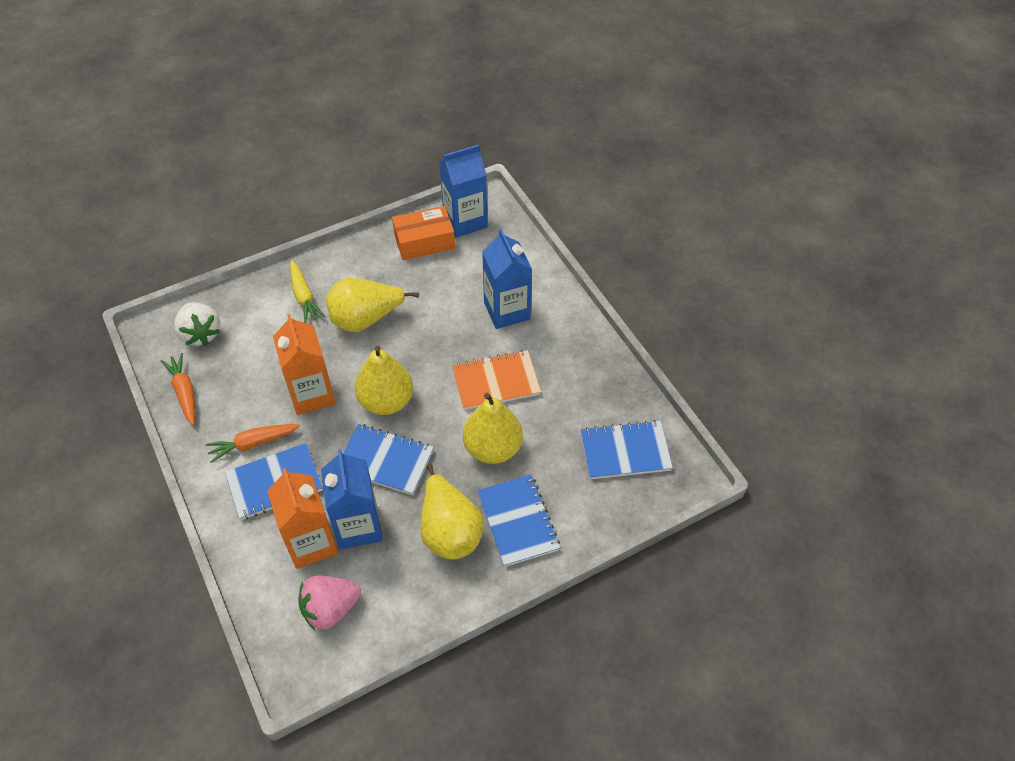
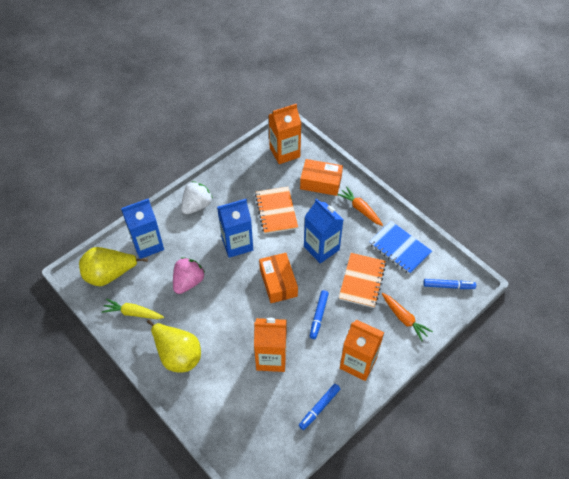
blue marker: none = 0 -> [299,384,340,430] [310,290,329,339] [423,279,476,289] = 3
blue notebook: [225,443,323,520] [343,424,434,495] [477,474,560,567] [581,420,673,479] = 4 -> [369,221,432,274] = 1
orange box: [392,206,455,260] = 1 -> [259,253,298,303] [300,159,343,196] = 2
orange carton: [267,468,338,569] [273,314,335,415] = 2 -> [254,318,287,372] [269,104,301,164] [340,320,384,381] = 3
orange notebook: [452,350,541,410] = 1 -> [255,187,298,234] [339,253,386,308] = 2
yellow pear: [326,277,419,332] [354,346,413,415] [420,465,484,560] [463,393,523,464] = 4 -> [79,247,148,286] [147,320,201,372] = 2

